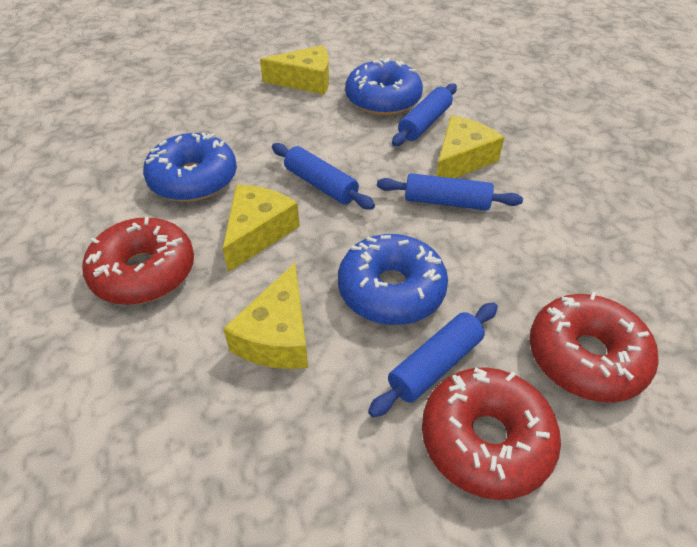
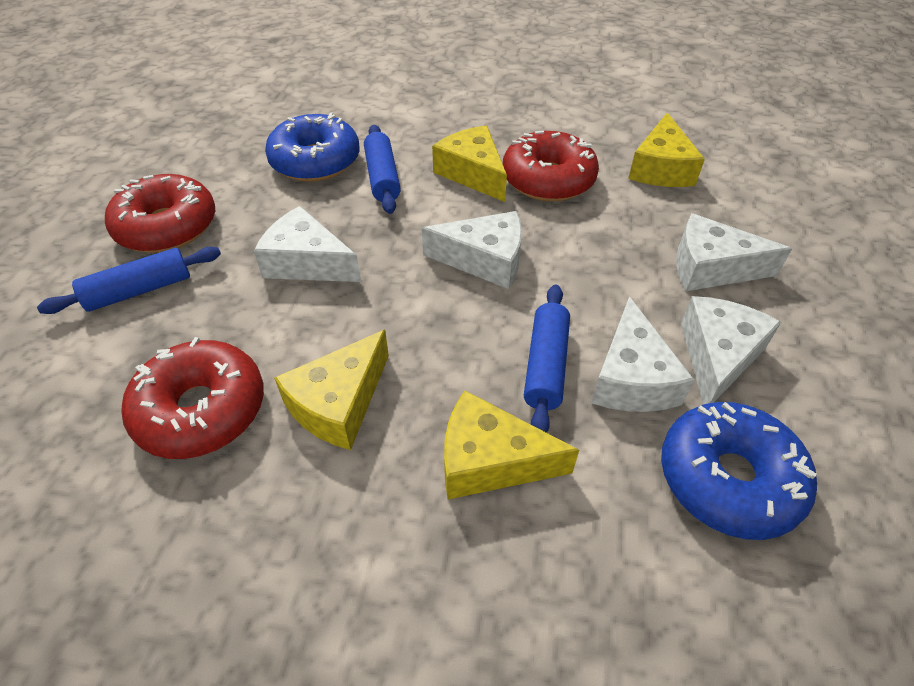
blue donut: [143,132,237,202] [338,234,448,325] [345,58,423,115] = 3 -> [265,112,360,182] [661,402,817,540] = 2
blue rolling pin: [272,143,375,210] [368,302,498,417] [377,173,523,210] [392,83,457,146] = 4 -> [37,247,221,314] [364,125,401,214] [524,284,570,433] = 3
white cheese: none = 0 -> [254,206,361,282] [422,211,522,289] [591,296,694,412] [676,213,792,291] [681,296,781,405] = 5

